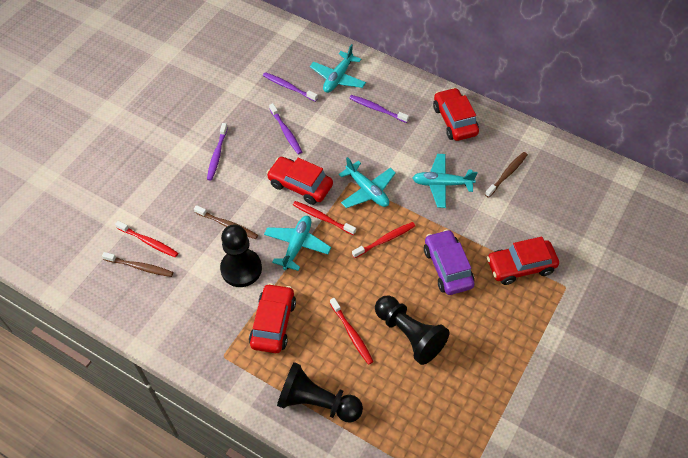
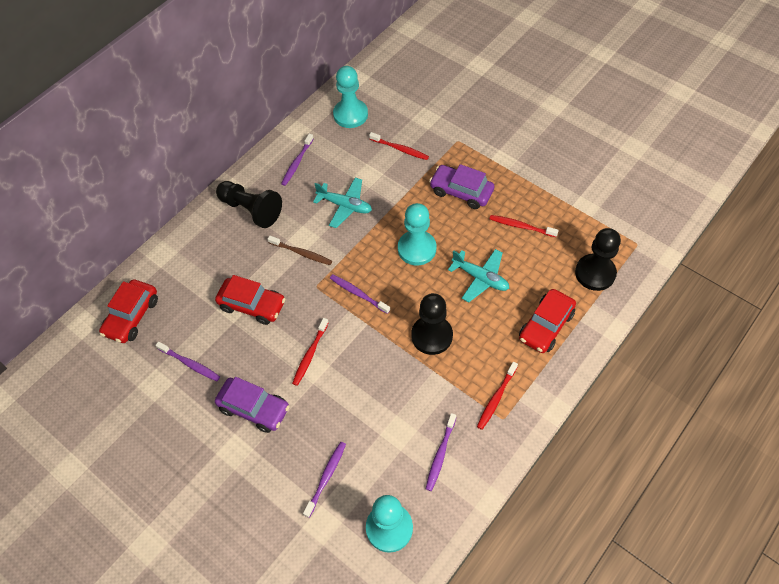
brown toothbrush: [102,252,173,277] [194,205,258,239] [485,152,528,198] = 3 -> [268,236,332,265] = 1
purple car: [424,229,474,295] = 1 -> [215,377,290,433] [429,164,494,209] = 2
purple toothbrush: [207,123,228,181] [263,72,318,102] [269,103,302,154] [349,95,409,123] = 4 -> [155,341,220,381] [281,134,314,186] [303,442,346,518] [330,274,390,314] [426,413,456,491] = 5
red car: [249,283,296,353] [267,157,333,205] [433,88,479,141] [487,237,559,285] = 4 -> [99,279,158,343] [215,275,285,325] [519,289,576,353] = 3
turquoise pawn: none = 0 -> [333,66,368,128] [366,495,413,553] [398,203,436,265] = 3
turquoise plane: [264,216,331,271] [310,44,366,93] [339,157,396,208] [412,154,477,208] = 4 -> [313,177,372,228] [448,249,509,302] = 2

